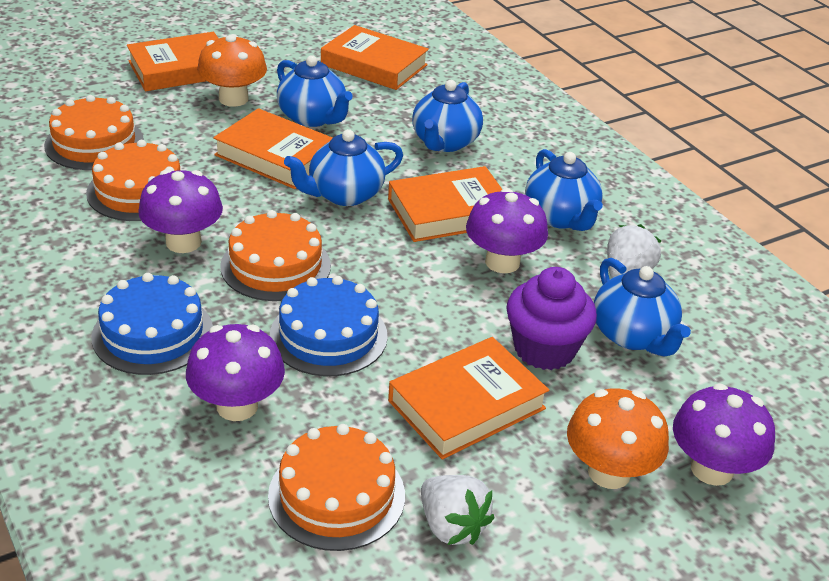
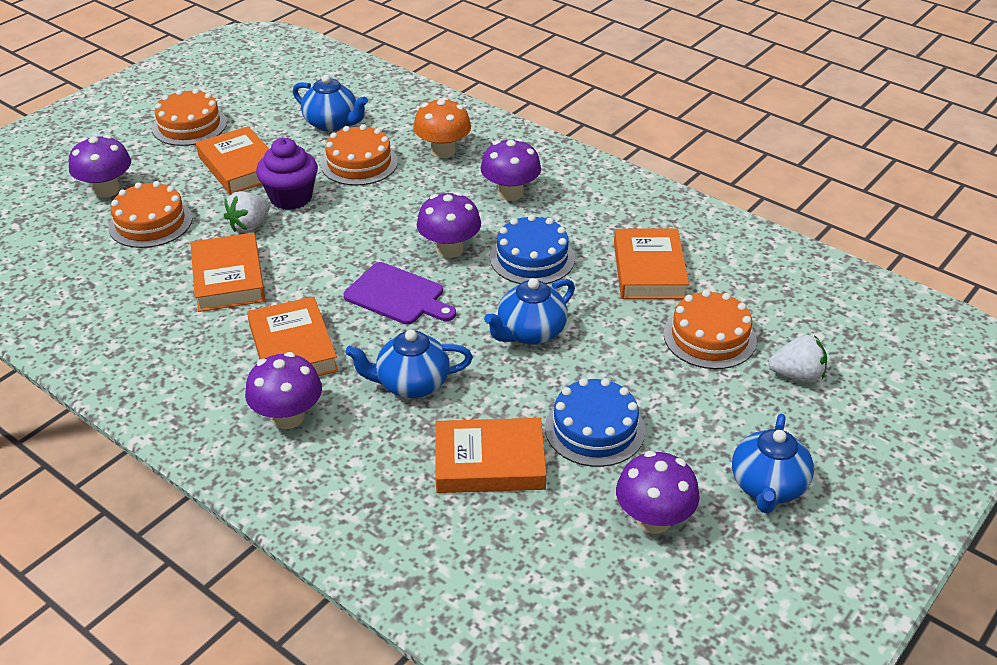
blue teapot: [277,55,353,127] [284,129,403,206] [412,80,483,152] [525,149,603,231] [594,258,691,356] = 5 -> [293,75,368,132] [345,330,473,398] [484,278,575,345] [732,414,814,514] = 4
orange mushroom: [197,34,267,107] [567,389,669,489] = 2 -> [413,97,471,158] = 1
purple cutting board: none = 0 -> [344,262,456,325] = 1
purple mushroom: [138,169,223,253] [186,324,285,421] [466,188,548,273] [673,383,775,486] = 4 -> [69,135,131,198] [245,352,322,429] [417,192,481,258] [481,138,541,201] [616,451,700,534] = 5

